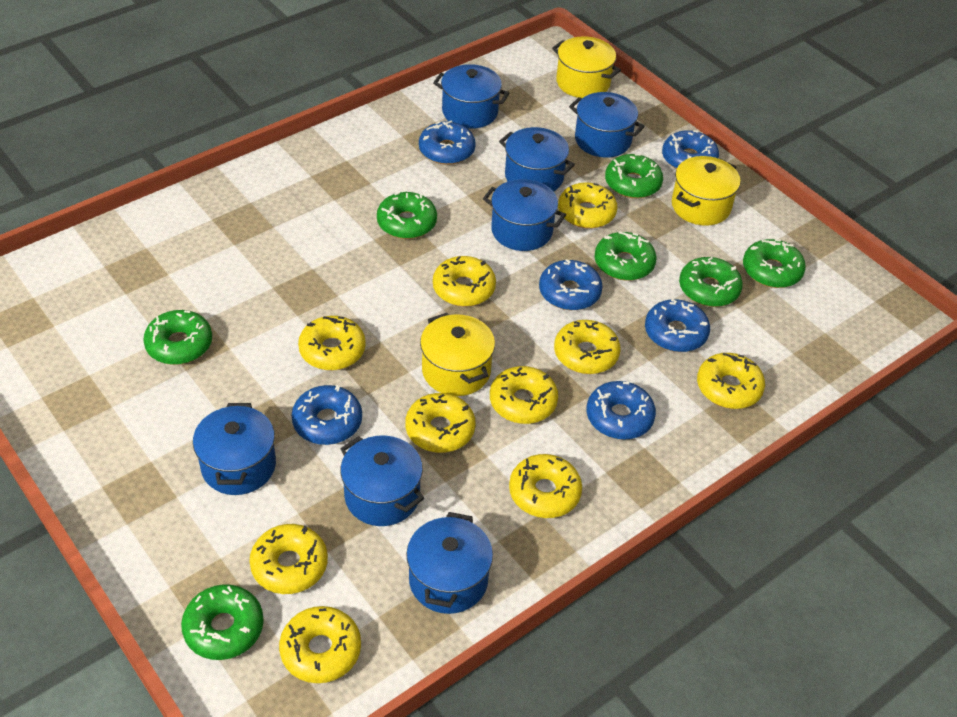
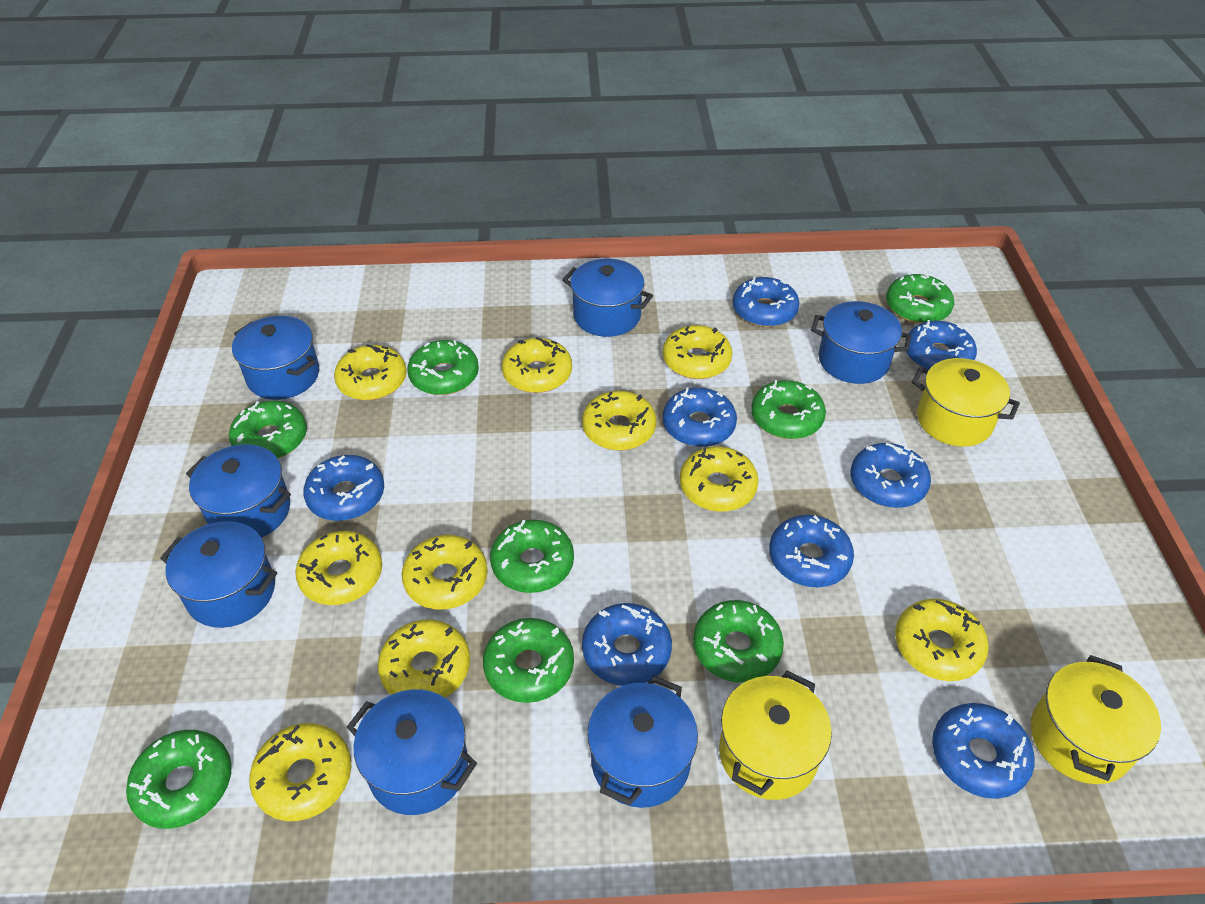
blue donut: [291,385,362,445] [419,120,476,165] [539,259,603,310] [587,381,656,440] [645,299,710,352] [662,130,719,169] = 6 -> [303,455,384,521] [582,603,672,686] [663,388,737,447] [733,277,799,327] [769,515,854,587] [850,443,931,508] [905,320,977,370] [932,703,1035,799] = 8
green donut: [143,310,212,365] [181,584,264,660] [377,192,437,239] [594,232,657,281] [605,154,663,198] [679,257,743,307] [743,239,806,288] = 7 -> [126,730,232,829] [229,401,307,458] [407,340,479,395] [483,618,574,703] [490,520,574,593] [693,600,784,683] [751,380,826,439] [886,274,954,324] = 8

